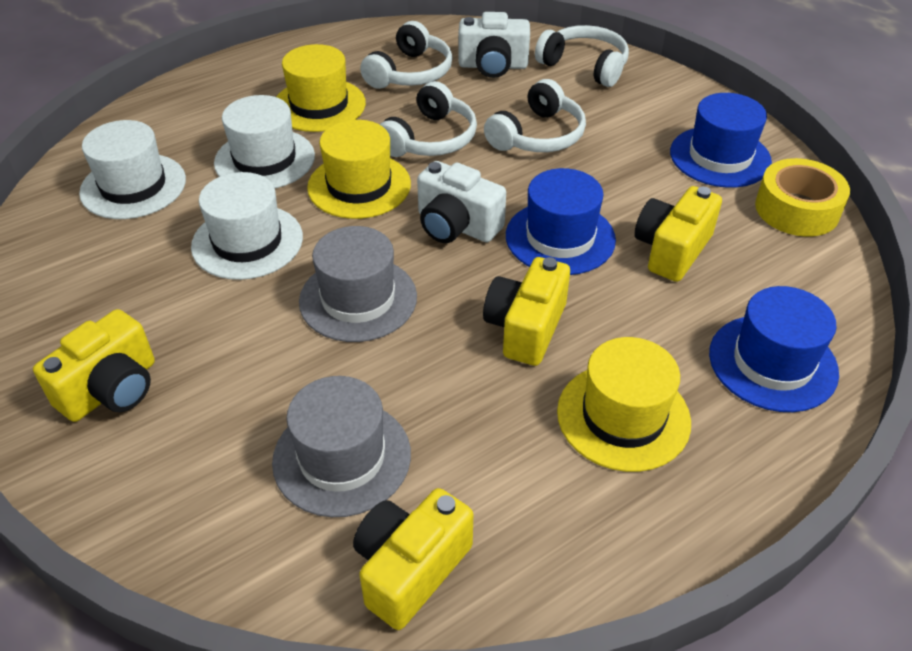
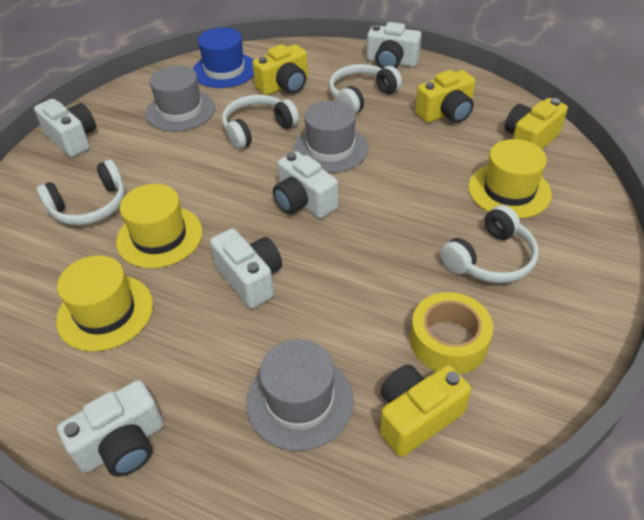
blue hat: [506,168,616,275] [670,93,772,188] [709,286,839,412] = 3 -> [193,27,254,88] = 1
grey hat: [272,376,411,517] [299,226,417,342] = 2 -> [145,65,215,132] [246,339,354,451] [293,100,368,173] = 3
white camera: [417,161,506,243] [459,12,530,78] = 2 -> [34,99,96,157] [57,380,164,477] [210,228,282,309] [273,151,338,218] [367,22,421,69] = 5
white hat: [79,120,186,219] [191,172,303,280] [214,95,315,188] = 3 -> none = 0

